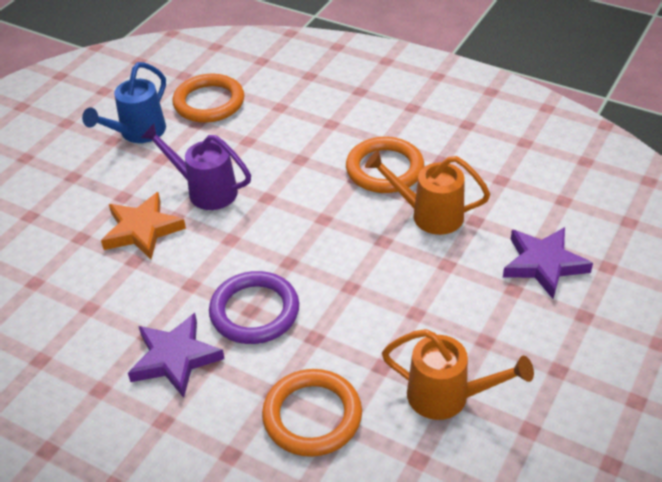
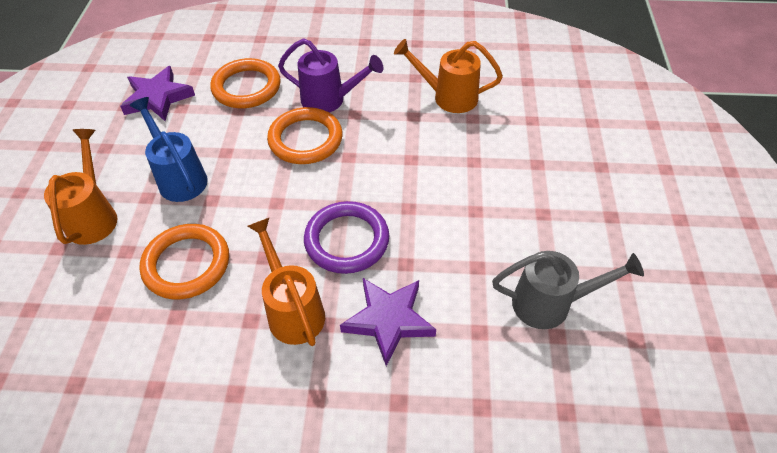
grey watering can: none = 0 -> [492,251,644,329] = 1
orange star: [101,192,186,259] = 1 -> none = 0
orange watering can: [365,151,490,235] [382,329,534,420] = 2 -> [44,129,117,245] [247,217,325,346] [394,39,503,113] = 3

